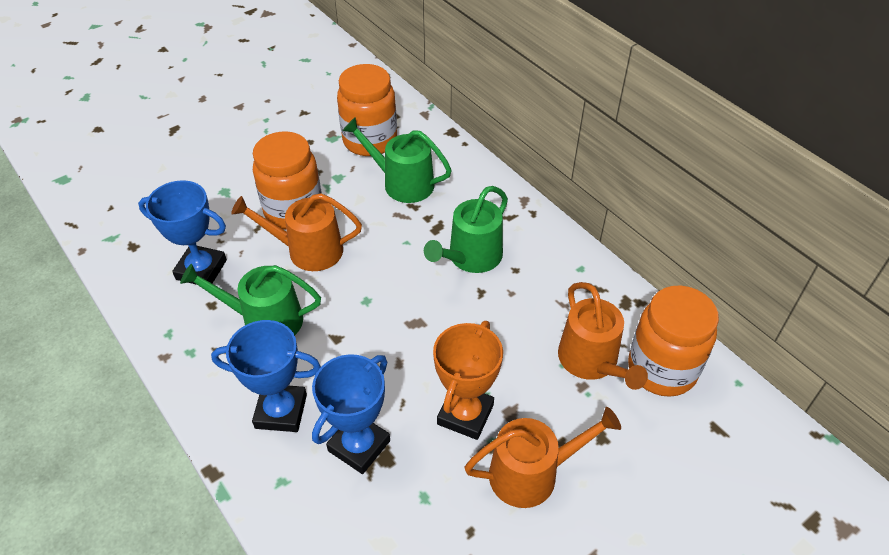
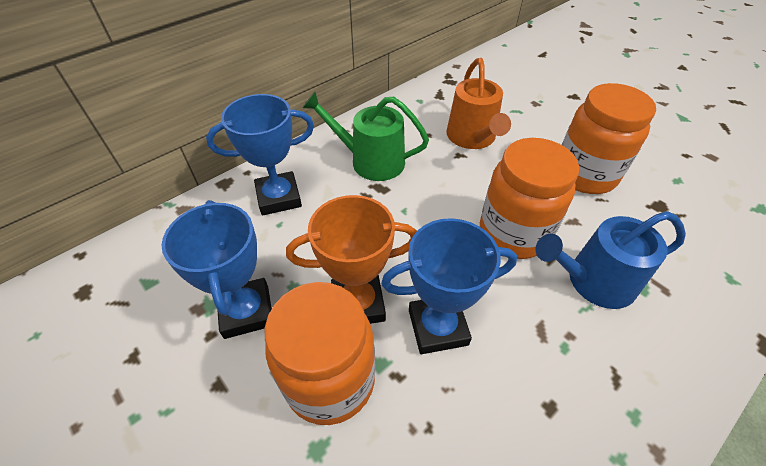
blue watering can: none = 0 -> [535,211,686,309] = 1
green watering can: [180,264,321,335] [343,117,452,203] [424,186,508,273] = 3 -> [302,92,429,181] = 1
orange watering can: [231,193,362,271] [464,407,621,508] [558,282,648,390] = 3 -> [446,58,511,149] = 1

